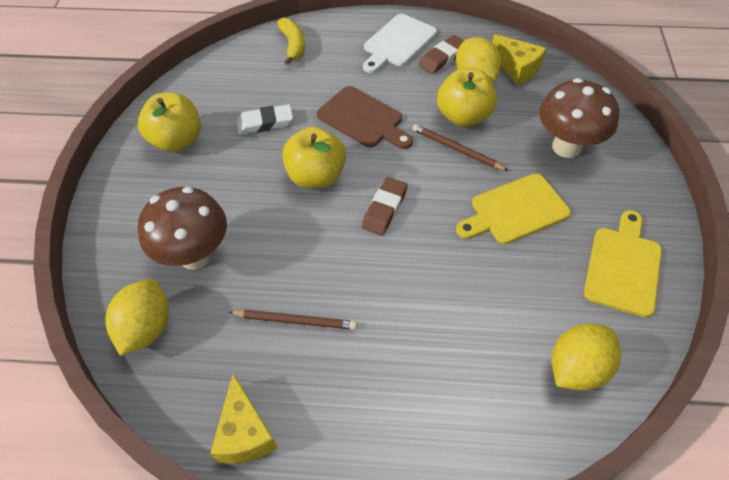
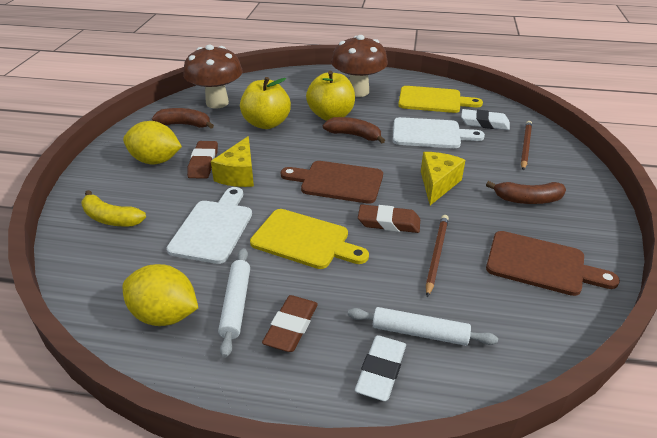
brown banana: none = 0 -> [152,108,214,129] [323,117,385,143] [486,181,566,204] = 3
brown cutting board: [317,86,413,149] = 1 -> [281,161,383,204] [486,231,620,296] = 2
brown eraser: [362,177,408,236] [419,35,464,74] = 2 -> [187,141,218,179] [262,295,318,352] [358,204,420,233] = 3
white cutting board: [363,14,437,73] = 1 -> [167,187,252,264] [393,117,485,148] = 2
white eraser: [236,104,293,135] = 1 -> [355,335,406,401] [461,109,510,130] = 2
white rolling pin: none = 0 -> [218,248,250,358] [348,307,498,346] = 2
yellow apple: [138,93,201,152] [282,127,346,188] [437,68,497,127] = 3 -> [240,77,291,129] [306,71,355,121] = 2
yellow lemon: [105,279,169,356] [456,37,502,82] [552,324,621,391] = 3 -> [122,264,198,326] [123,121,182,165] = 2

